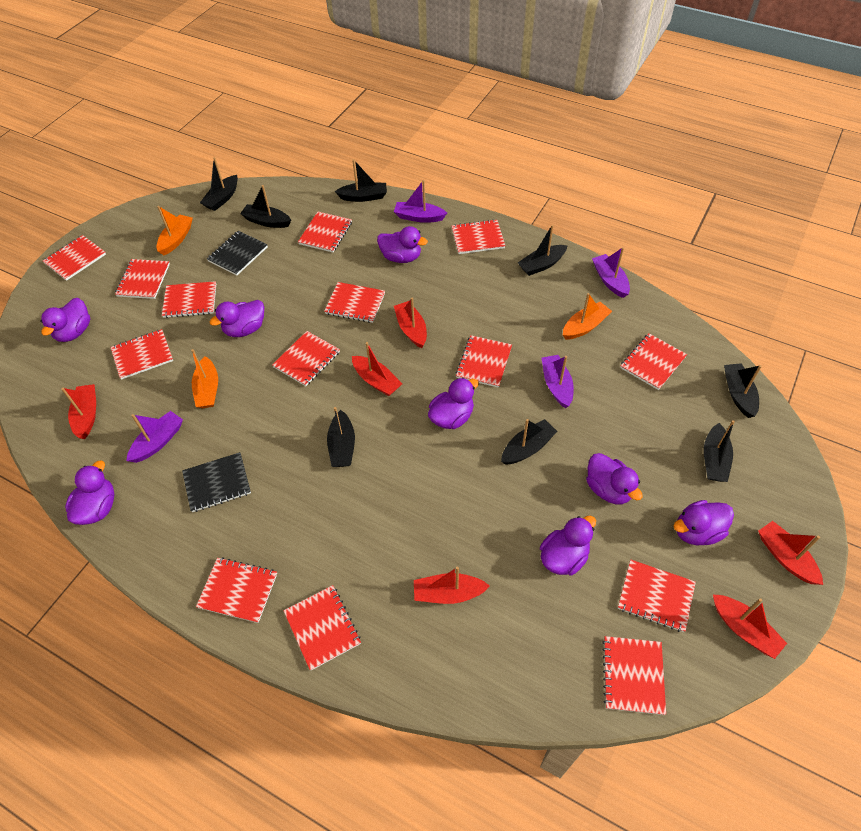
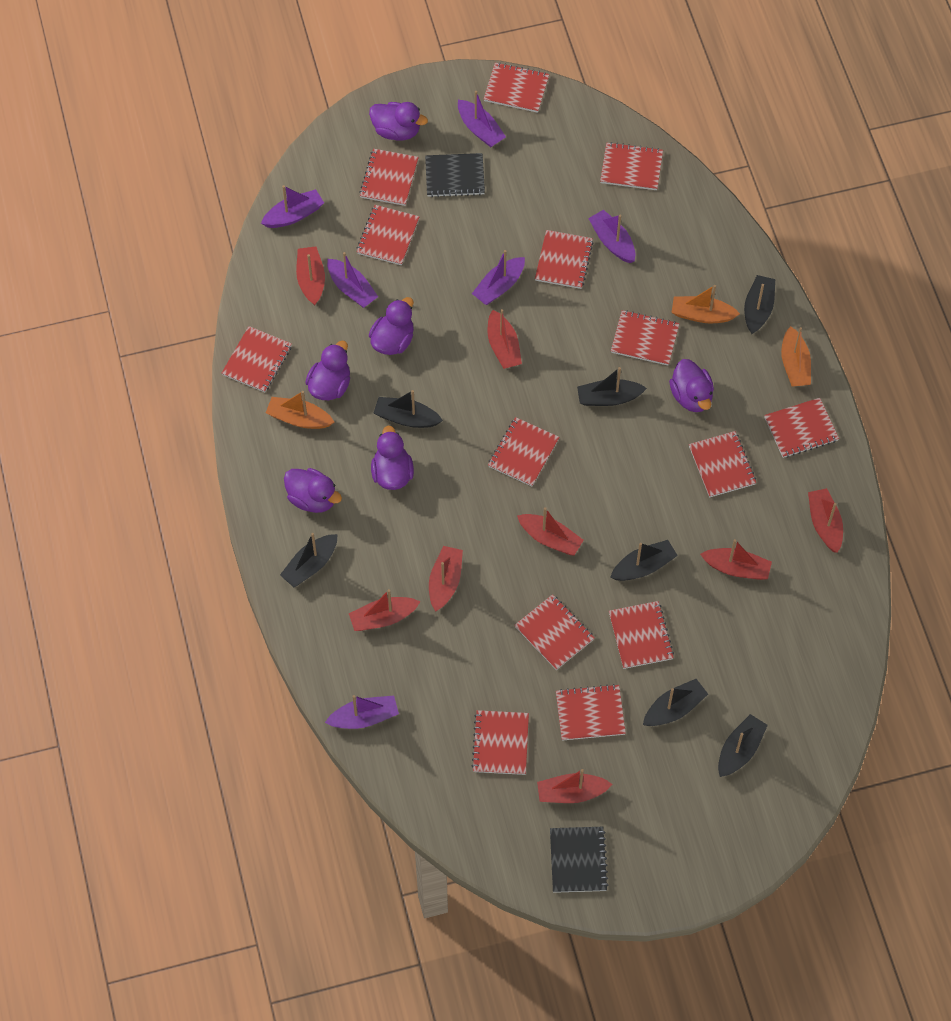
black boat: [200,157,238,211] [240,185,291,228] [327,407,355,467] [335,159,387,202] [501,419,558,465] [518,225,567,276] [704,420,735,482] [724,363,762,418] = 8 -> [280,533,338,587] [374,390,443,428] [577,367,647,406] [610,540,678,581] [643,679,708,726] [718,714,768,777] [744,275,775,334] = 7
purple boat: [126,411,183,463] [394,180,447,223] [542,355,574,408] [592,247,630,298] = 4 -> [261,185,324,228] [325,695,399,729] [327,252,378,308] [458,91,506,147] [472,250,525,305] [588,210,635,263] = 6
purple duck: [40,298,90,342] [65,460,114,525] [210,300,264,337] [377,226,428,263] [428,378,479,429] [540,516,596,576] [586,453,643,504] [673,500,734,545] = 8 -> [284,468,342,513] [305,341,350,400] [369,102,428,140] [369,297,414,355] [371,425,414,490] [669,359,714,412] = 6
red boat: [61,384,96,439] [352,342,402,396] [394,297,427,348] [414,566,490,604] [713,595,787,659] [758,521,823,585] = 6 -> [296,247,325,305] [349,589,421,631] [429,546,463,612] [487,309,522,369] [517,507,584,556] [537,769,612,803] [700,539,772,580] [808,488,843,553] = 8

